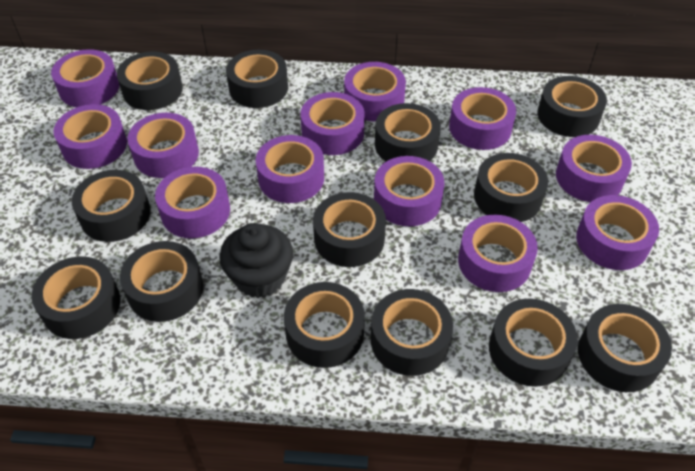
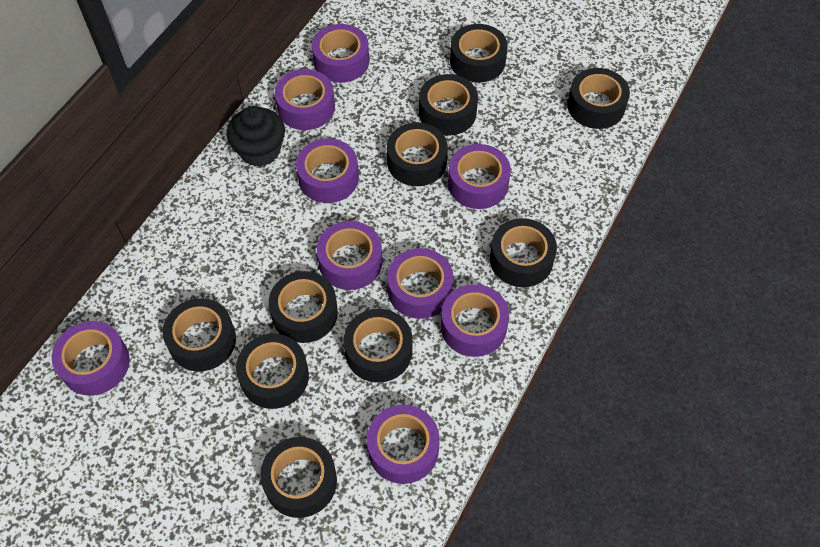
black tape: [31,256,121,339] [72,170,151,242] [117,52,183,110] [120,241,203,322] [226,50,288,108] [284,282,365,368] [313,192,386,267] [371,289,453,376] [375,103,441,161] [474,153,548,222] [489,298,578,387] [538,76,607,137] [578,304,672,392] = 13 -> [163,298,236,371] [236,334,309,409] [260,437,337,518] [269,271,338,343] [344,309,412,383] [387,123,448,186] [419,74,478,136] [450,24,508,83] [490,218,557,287] [567,68,630,129] = 10
purple tape: [51,49,119,107] [53,104,127,169] [127,113,199,178] [155,167,230,238] [256,135,324,203] [300,92,365,155] [344,62,406,121] [374,156,444,226] [449,87,516,150] [458,215,538,292] [556,135,632,202] [576,195,659,270] = 12 -> [52,321,130,396] [275,69,335,130] [296,139,359,203] [312,24,369,83] [317,221,382,290] [367,405,440,484] [387,248,453,319] [441,284,509,357] [448,144,511,209] = 9

